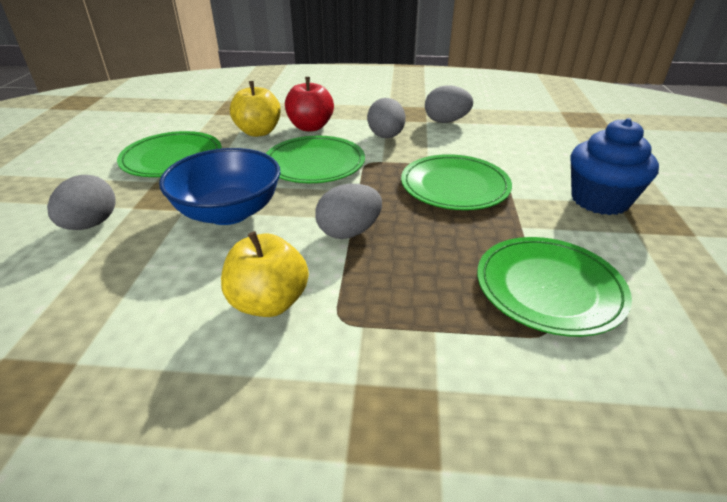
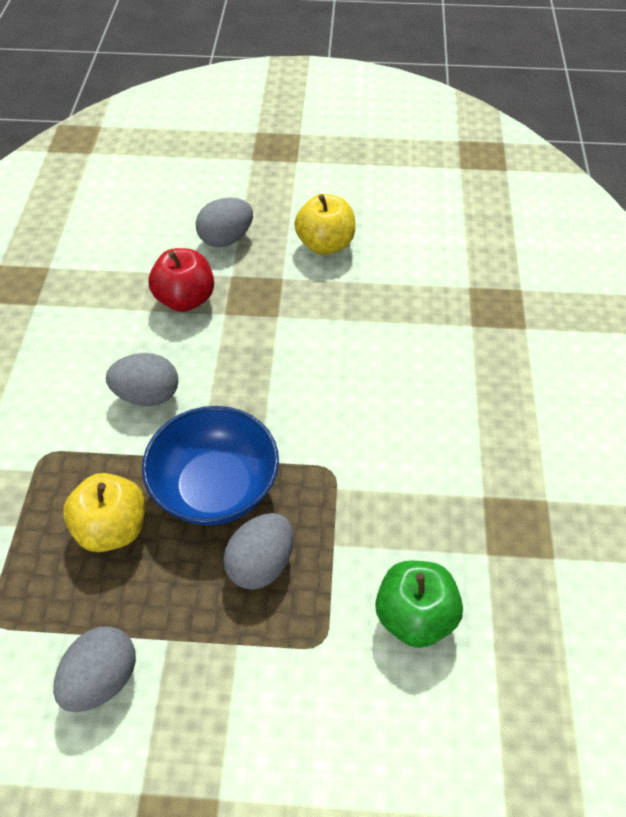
blue cupcake: [571,118,659,215] = 1 -> none = 0
green apple: none = 0 -> [375,561,463,648] = 1
green plate: [117,131,222,177] [266,136,365,183] [401,154,512,210] [477,237,632,337] = 4 -> none = 0

